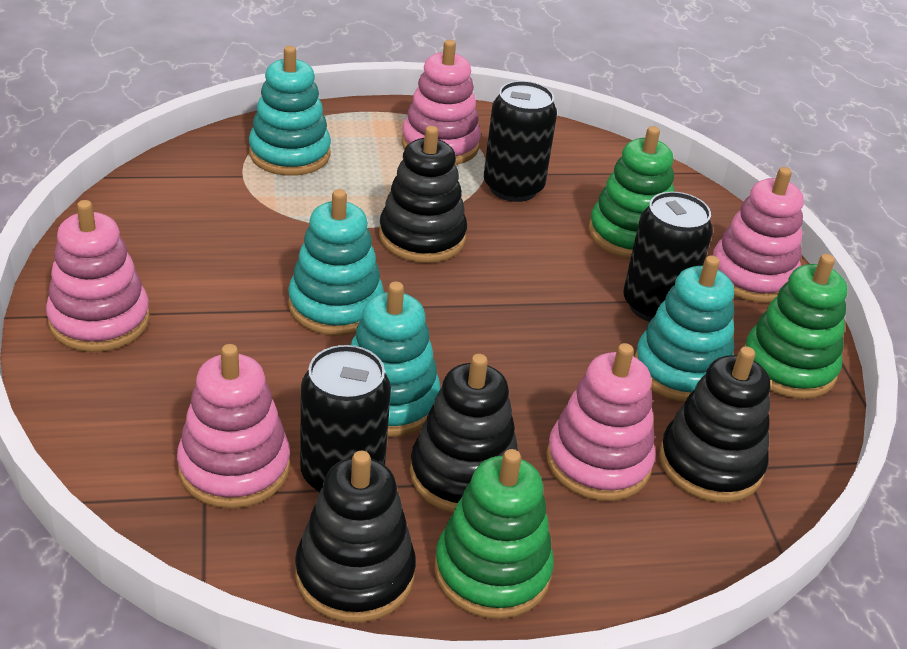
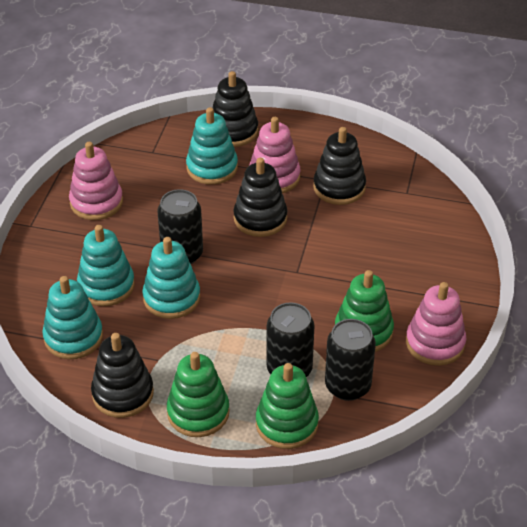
pink stacking toy: [46,200,150,352] [177,344,290,509] [402,40,481,165] [546,343,655,501] [713,167,804,303] = 5 -> [69,142,123,220] [249,117,301,193] [406,282,466,366] = 3

